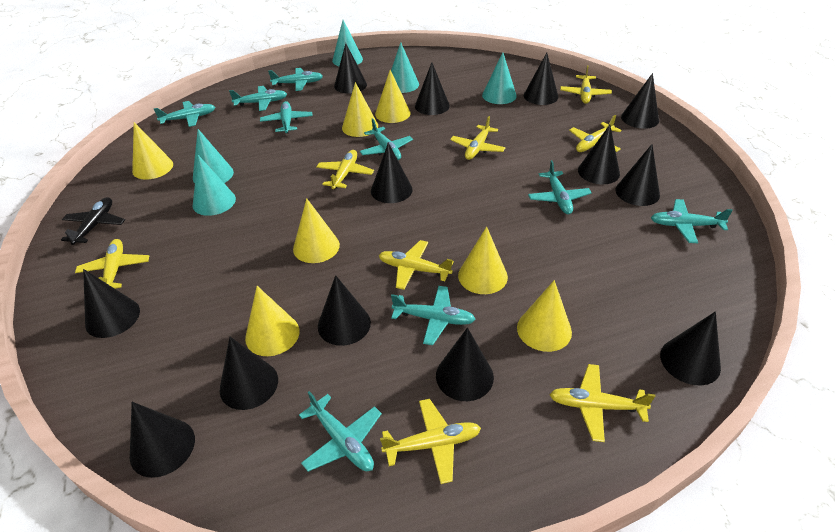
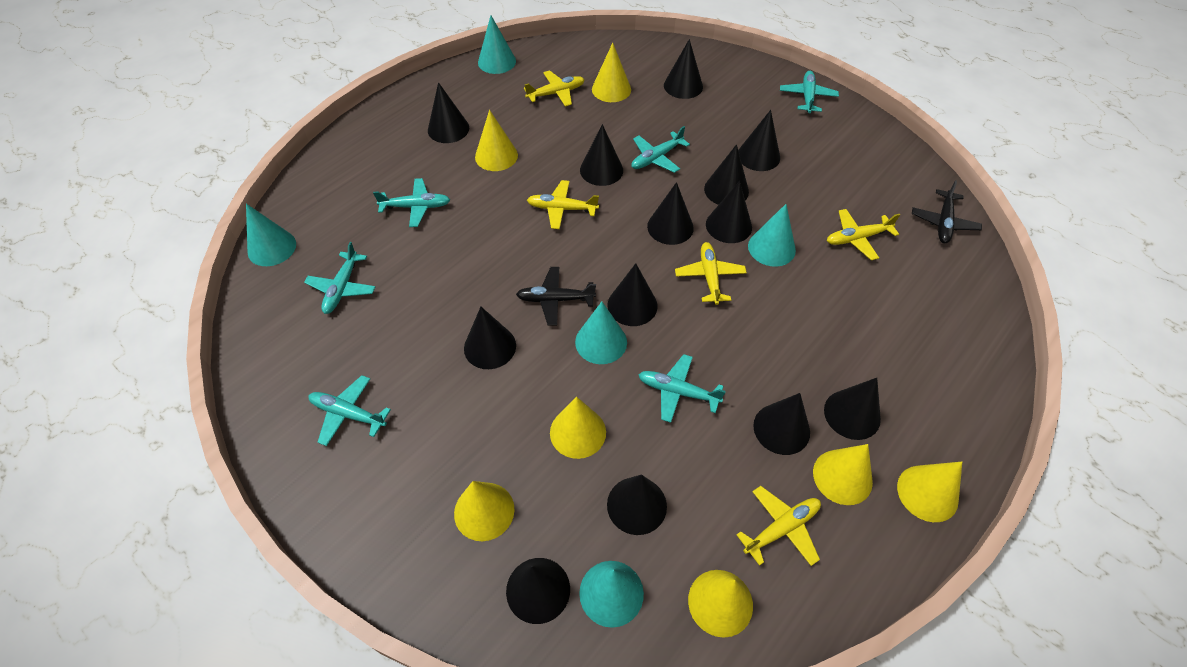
black plane: [61,197,125,245] = 1 -> [516,267,596,326] [912,180,982,243] = 2
turquoise plane: [154,101,215,127] [229,86,287,111] [260,101,313,133] [268,68,323,91] [299,391,382,472] [360,118,413,160] [391,286,476,345] [528,160,592,214] [651,199,733,243] = 9 -> [304,242,375,314] [309,375,391,446] [373,178,450,227] [631,126,690,173] [638,354,726,423] [780,71,839,113] = 6
yellow plane: [75,239,149,289] [316,150,374,189] [379,240,454,290] [380,399,481,484] [450,116,506,160] [549,364,655,442] [560,65,612,104] [569,115,622,152] = 8 -> [524,70,585,107] [527,180,599,229] [675,242,747,305] [736,486,821,566] [827,209,900,260] = 5

